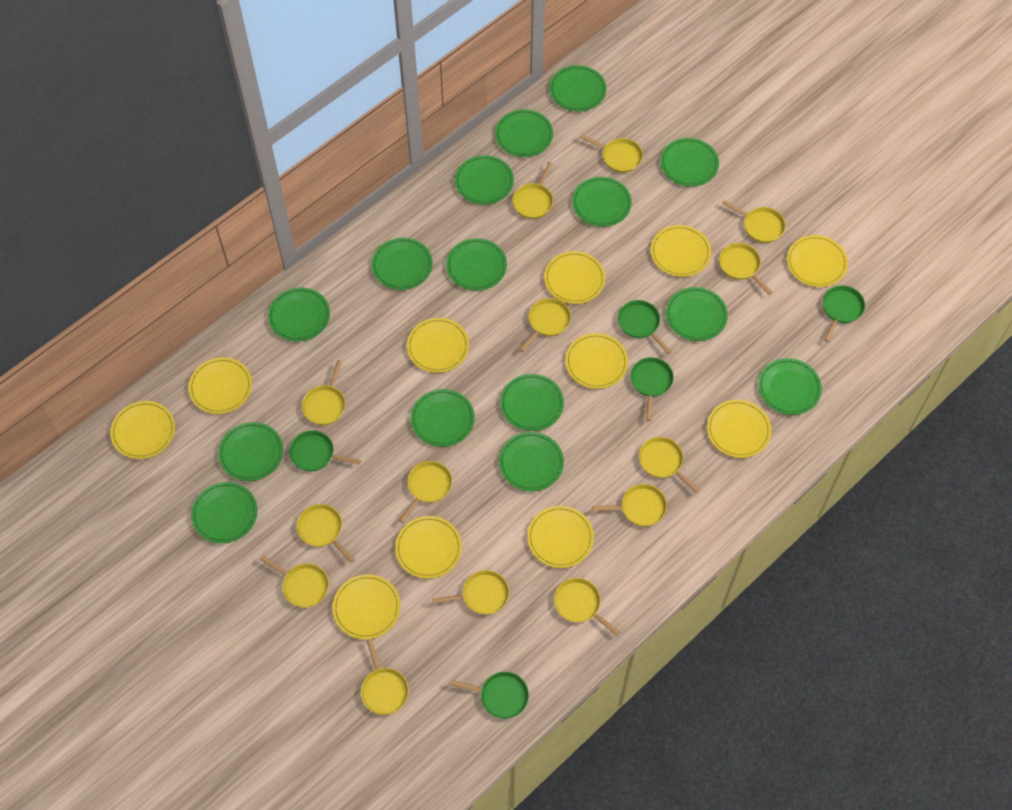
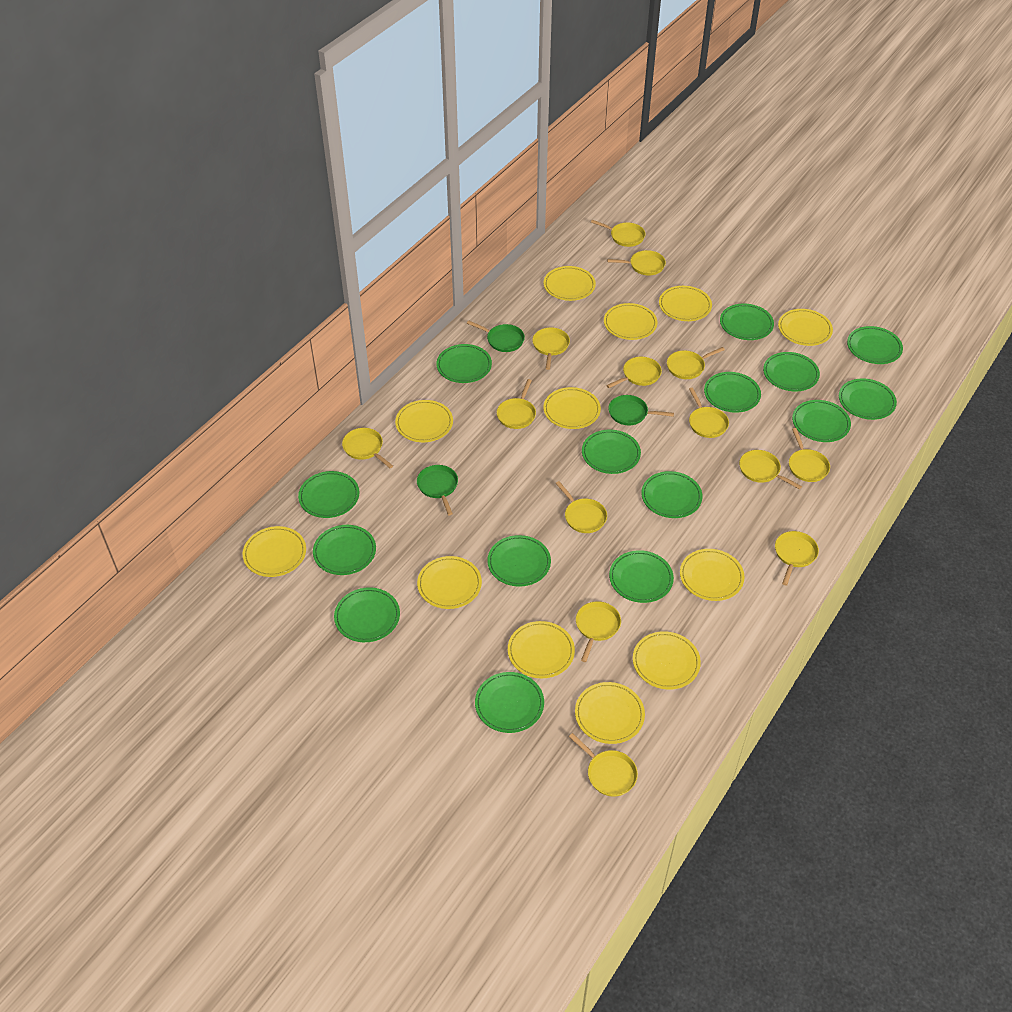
green pan: [289,430,361,471] [450,672,529,719] [618,300,672,354] [630,357,674,421] [823,285,865,342] = 5 -> [417,465,458,515] [467,320,525,352] [608,395,674,425] = 3
yellow plate: [110,401,175,459] [189,357,252,414] [333,574,401,639] [395,516,462,579] [407,318,469,373] [527,506,594,568] [544,251,605,304] [565,333,628,389] [651,225,711,277] [707,400,771,458] [787,235,848,287] = 11 -> [243,526,306,577] [395,400,453,442] [417,556,482,609] [508,621,575,678] [543,387,601,429] [544,266,596,301] [575,682,645,744] [604,303,657,340] [633,631,701,690] [659,286,712,321] [680,549,744,601] [778,309,833,346] = 12

